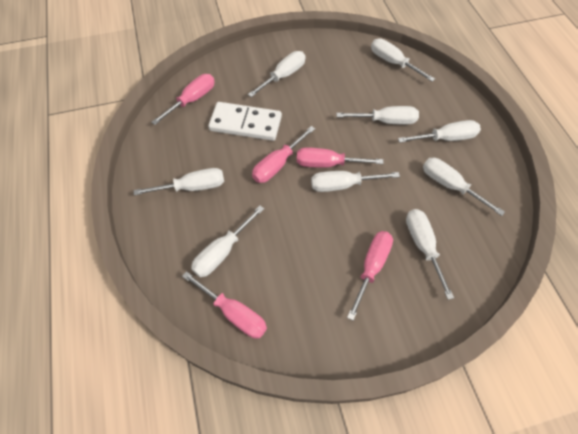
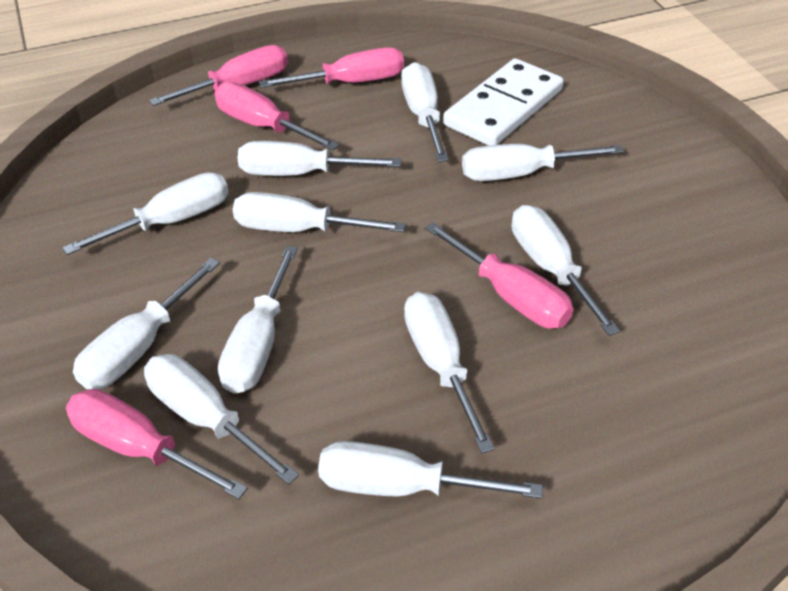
white screwdriver: [134,168,224,195] [191,206,264,277] [248,51,305,97] [311,171,400,192] [336,106,419,124] [371,39,435,82] [398,120,481,143] [406,209,454,300] [423,158,505,216] = 9 -> [62,172,229,255] [73,258,220,389] [144,354,299,485] [218,246,298,394] [233,192,406,232] [238,141,402,176] [318,441,543,499] [401,62,449,162] [404,292,495,453] [462,144,624,181] [512,205,620,336] = 11

